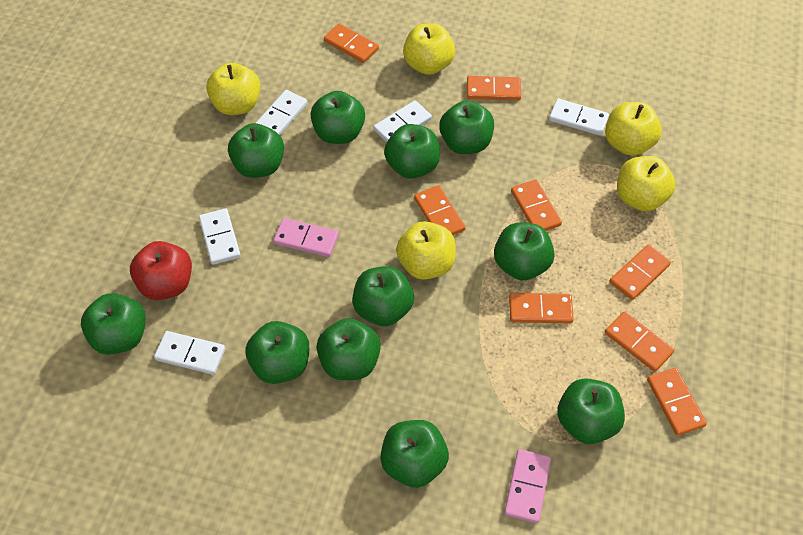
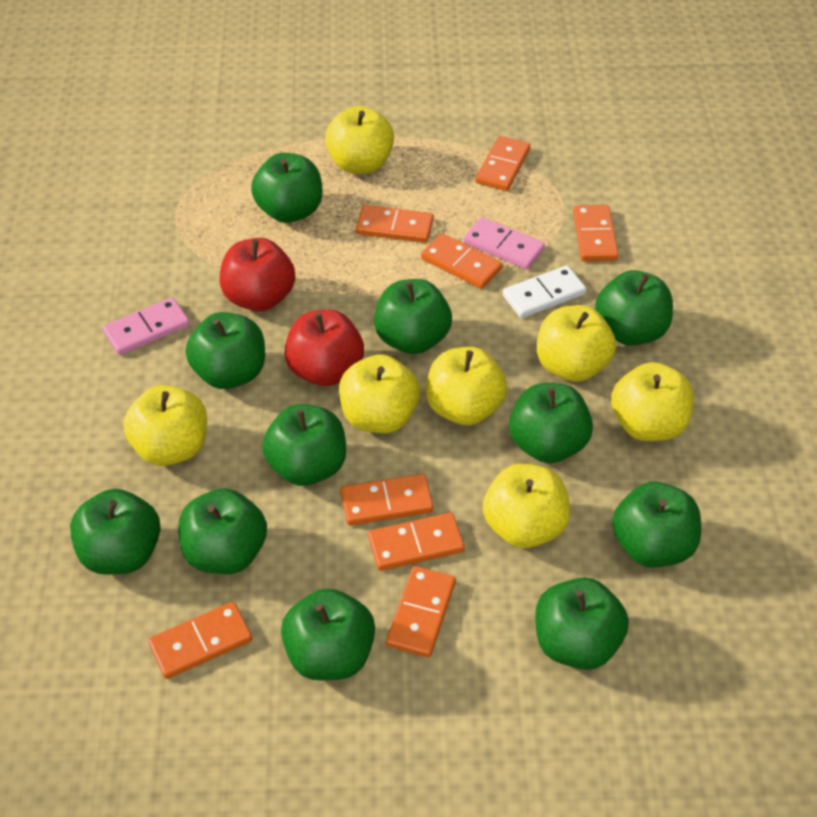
red apple: [130,241,192,300] = 1 -> [220,238,295,312] [284,309,364,386] = 2
white domino: [154,331,225,375] [199,208,241,265] [256,90,307,135] [373,101,432,142] [549,99,609,136] = 5 -> [503,265,586,318] = 1
yellow apple: [206,63,261,115] [396,221,456,280] [403,23,455,75] [605,102,662,156] [617,156,676,211] = 5 -> [123,385,207,466] [325,106,394,174] [339,354,420,433] [426,347,507,425] [483,464,570,548] [537,305,616,382] [611,362,694,441] = 7

